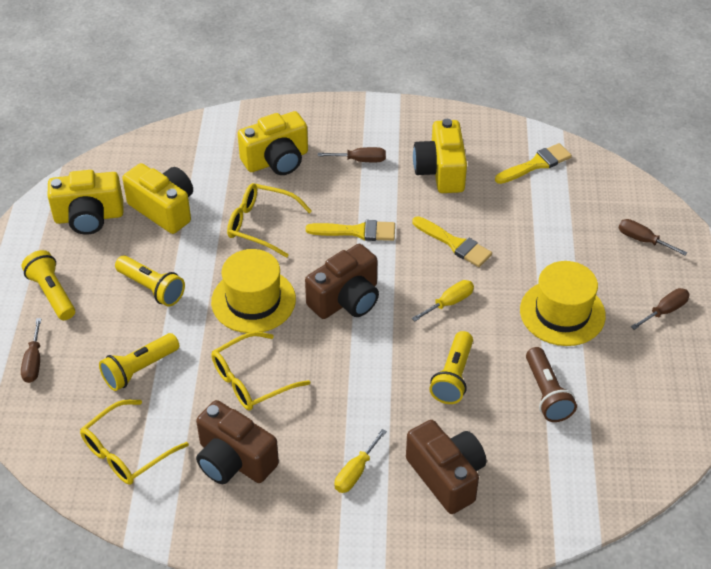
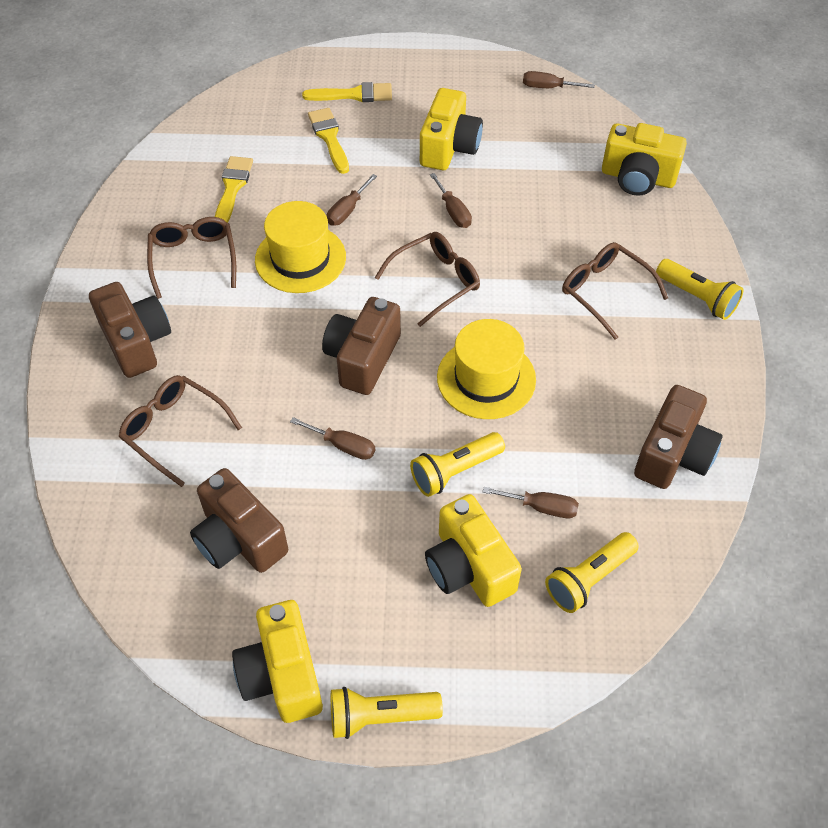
brown camera: [196,400,279,484] [305,244,379,319] [406,420,486,514] = 3 -> [89,282,171,378] [190,468,288,573] [322,297,401,395] [634,385,723,489] = 4
brown flashlight: [526,347,577,422] = 1 -> none = 0
brown glasses: none = 0 -> [119,375,242,487] [147,217,236,299] [375,232,480,327] [562,242,668,340] = 4
brown screwdriver: [21,318,42,383] [318,147,386,162] [619,219,687,255] [631,288,690,330] = 4 -> [290,417,375,460] [327,174,377,226] [430,173,472,228] [483,487,579,518] [523,71,595,88] = 5
yellow glasses: [80,400,189,485] [211,332,310,411] [227,183,312,258] = 3 -> none = 0
yellow screwdriver: [335,429,387,493] [412,280,474,321] = 2 -> none = 0

